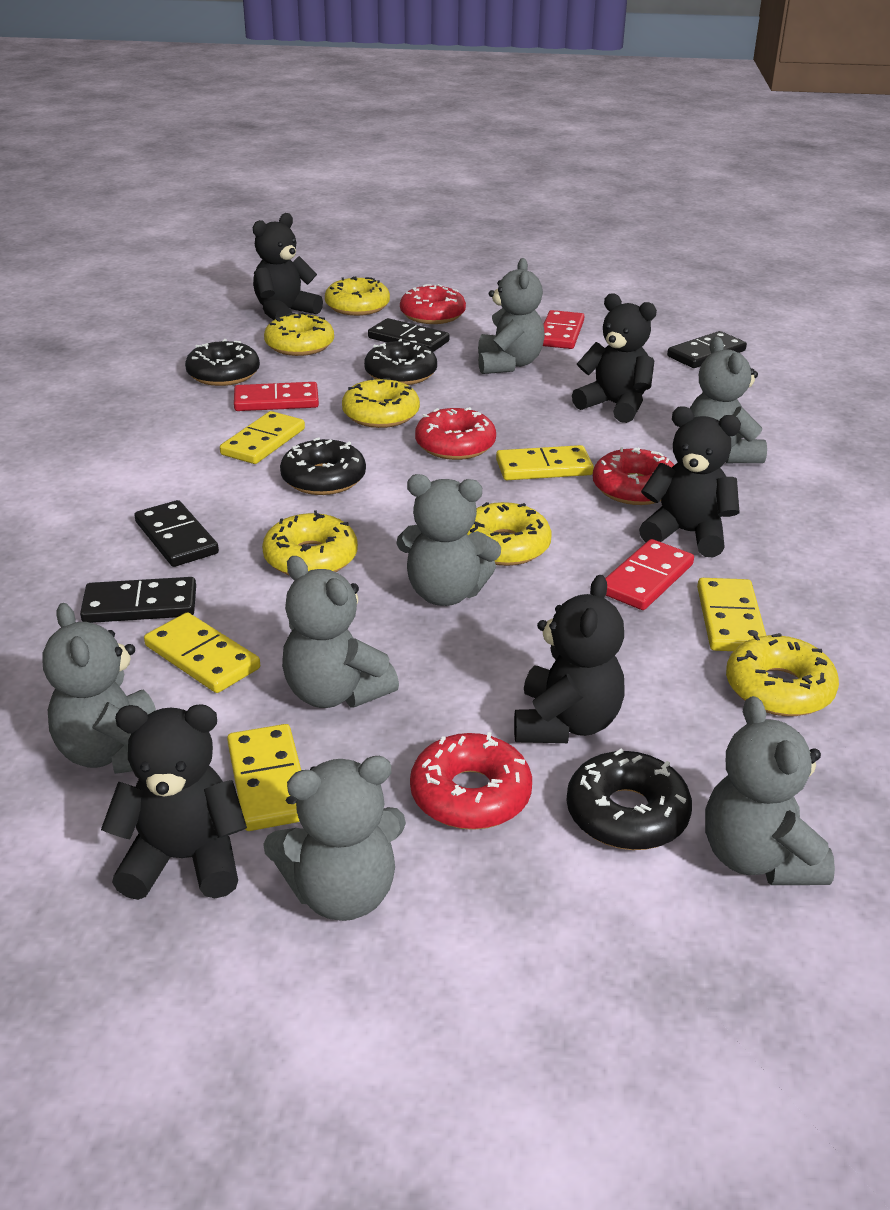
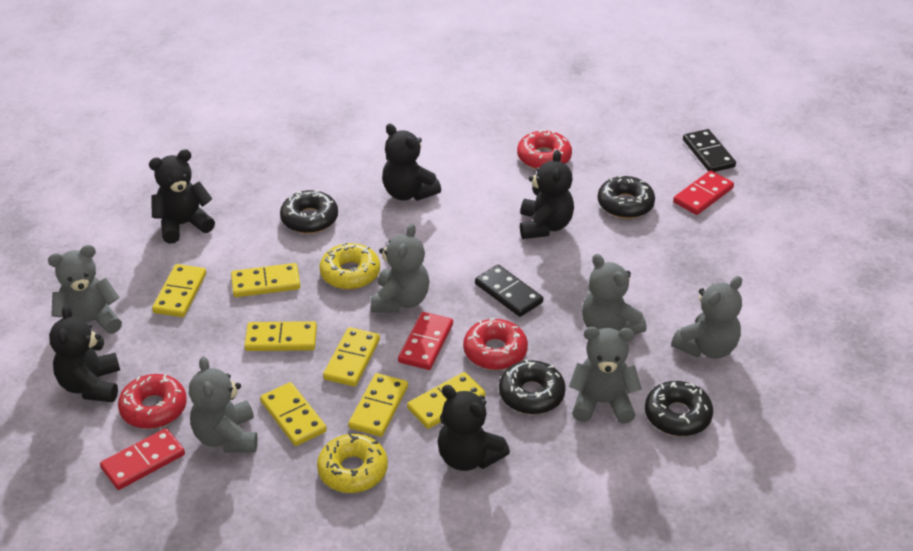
black domino: [80,577,196,623] [135,500,219,567] [368,318,450,352] [667,331,747,368] = 4 -> [475,265,543,317] [683,129,736,172] = 2
grey teddy bear: [42,603,156,774] [263,756,406,921] [282,556,399,708] [396,474,501,606] [478,258,545,374] [690,336,767,463] [705,696,835,885] = 7 -> [48,245,122,334] [189,356,258,452] [371,223,430,313] [569,327,642,424] [582,254,647,335] [671,276,742,359] = 6
red donut: [400,284,466,324] [410,732,532,830] [415,407,496,460] [593,447,674,505] = 4 -> [118,374,187,429] [463,318,528,370] [517,130,572,169] = 3
yellow domino: [144,612,260,693] [220,411,305,464] [227,724,301,831] [496,445,594,480] [697,578,766,651] = 5 -> [152,264,206,317] [231,263,300,297] [244,321,317,351] [260,382,327,446] [323,327,380,387] [348,373,408,437] [407,372,486,429] = 7
yellow donut: [262,510,358,576] [264,312,334,356] [325,276,390,316] [342,377,420,428] [467,502,552,566] [726,633,839,716] = 6 -> [317,432,388,493] [319,242,380,290] = 2

